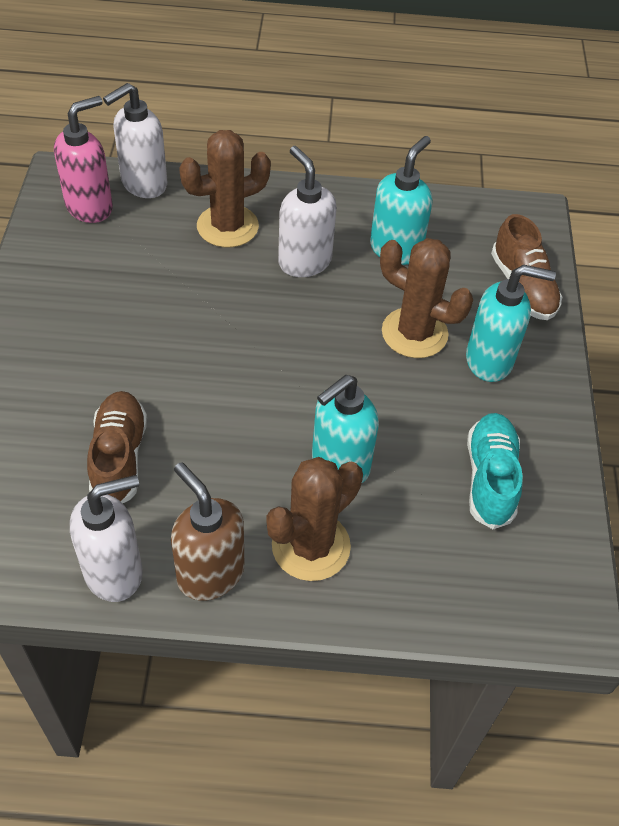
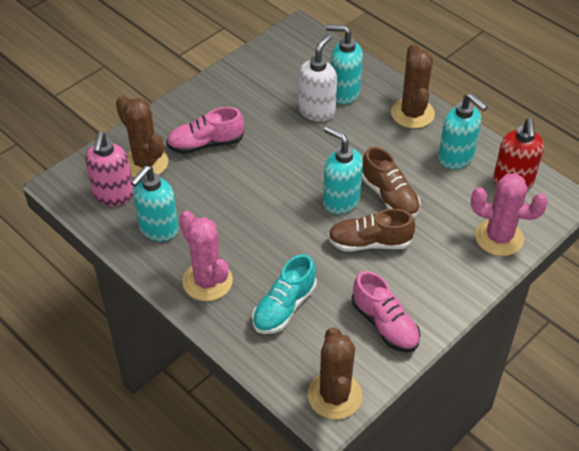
brown soap dispenser: [171,462,244,601] = 1 -> none = 0
pink cactus: none = 0 -> [179,211,233,301] [471,173,548,256] = 2
pink shoe: none = 0 -> [166,107,244,154] [352,271,420,352] = 2
red soap dispenser: none = 0 -> [493,118,544,190] = 1
turquoise soap dispenser: [312,375,379,483] [370,136,432,265] [466,265,556,382] = 3 -> [130,166,178,242] [323,126,363,214] [326,24,363,104] [438,93,488,169] = 4
white soap dispenser: [70,475,143,602] [103,83,168,198] [278,146,337,277] = 3 -> [298,34,337,122] = 1

